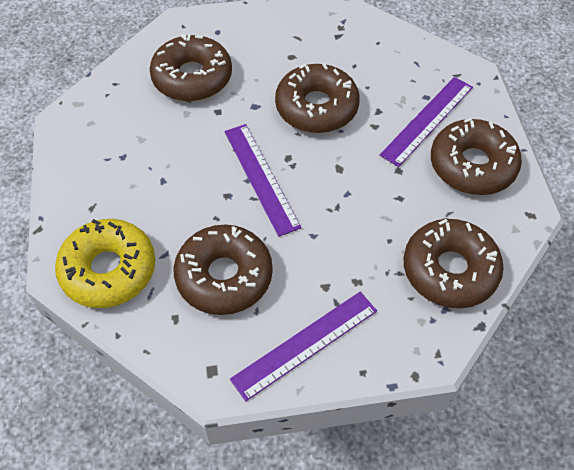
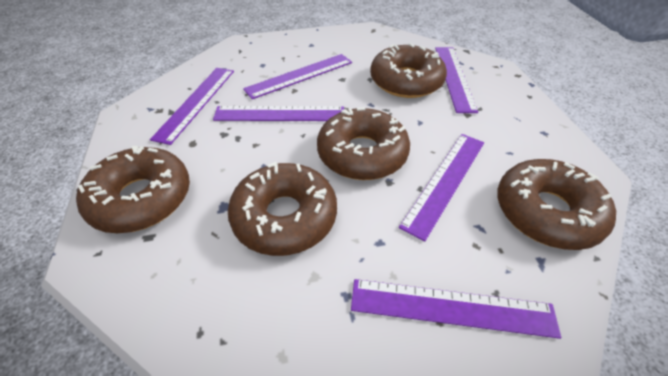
purple ruler: [225,124,301,237] [230,292,377,401] [380,77,473,167] = 3 -> [150,68,234,145] [213,106,344,121] [243,54,352,99] [351,279,561,339] [399,134,484,241] [435,47,478,113] = 6
yellow donut: [55,219,155,308] = 1 -> none = 0

